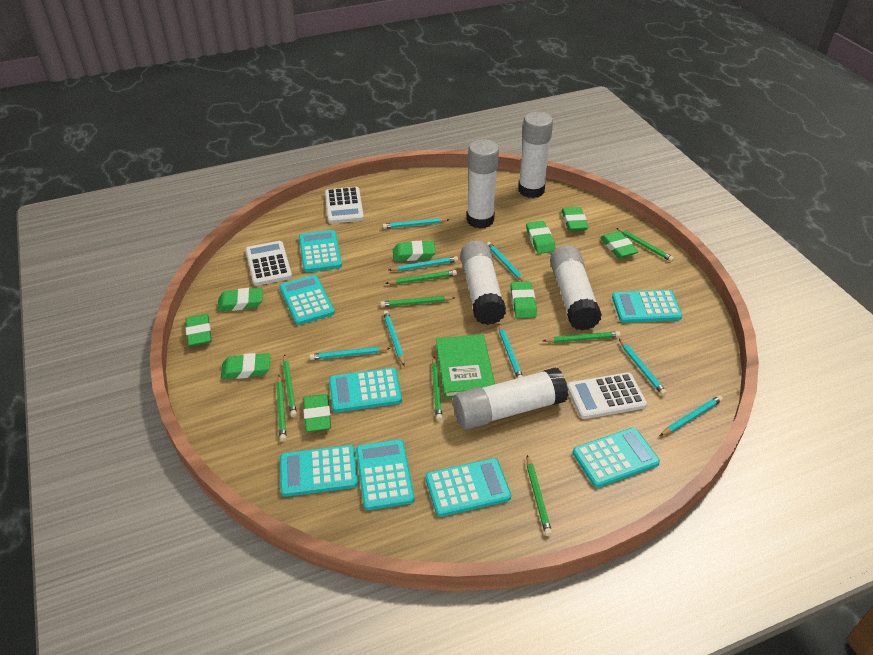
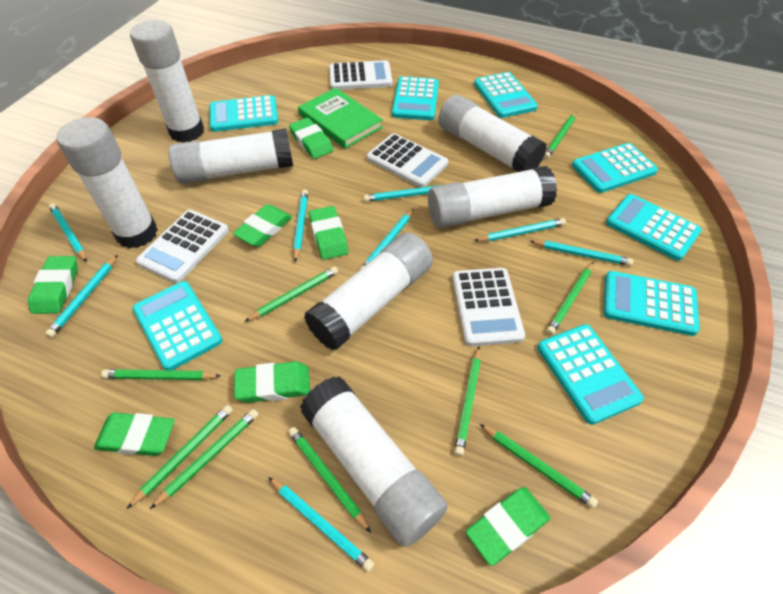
green eraser: [185,314,212,346] [217,288,263,311] [221,353,270,379] [303,394,331,432] [393,241,436,261] [511,281,537,319] [526,221,556,254] [561,207,589,231] [600,231,639,258] = 9 -> [28,256,78,314] [94,413,175,456] [233,204,292,247] [234,361,310,403] [289,118,334,159] [309,206,348,260] [466,487,550,566] = 7
green pencil: [276,375,286,441] [283,354,297,417] [380,296,455,307] [385,270,457,284] [432,357,442,421] [527,455,552,536] [543,331,620,343] [616,228,674,262] = 8 -> [101,369,221,380] [127,405,233,509] [150,409,259,509] [244,267,338,322] [288,427,371,533] [454,347,481,456] [480,424,598,508] [544,112,576,159] [546,262,594,335] = 9
white calculator: [245,241,292,286] [325,187,364,224] [567,372,647,419] = 3 -> [136,210,229,283] [329,60,392,90] [367,133,448,188] [452,268,525,346] = 4
white glue stick: [453,368,568,430] [460,240,506,325] [467,139,499,229] [518,112,553,198] [550,245,602,331] = 5 -> [56,117,158,248] [130,20,204,142] [169,129,293,184] [300,376,448,547] [304,232,433,350] [428,166,557,228] [438,95,547,172] = 7

